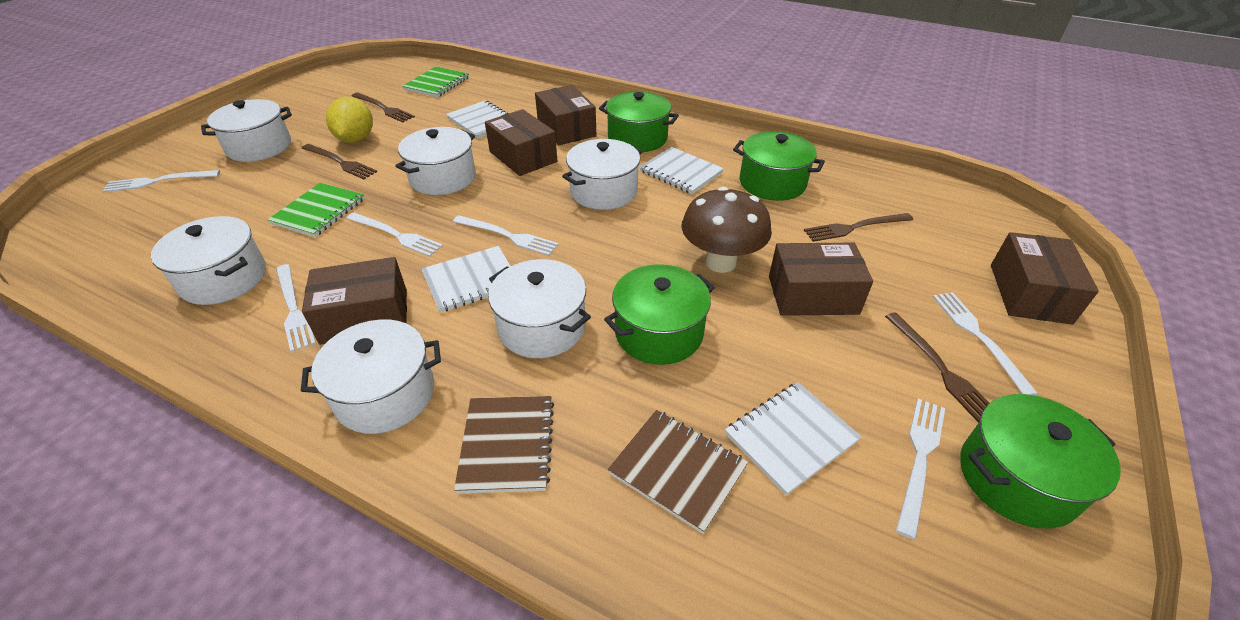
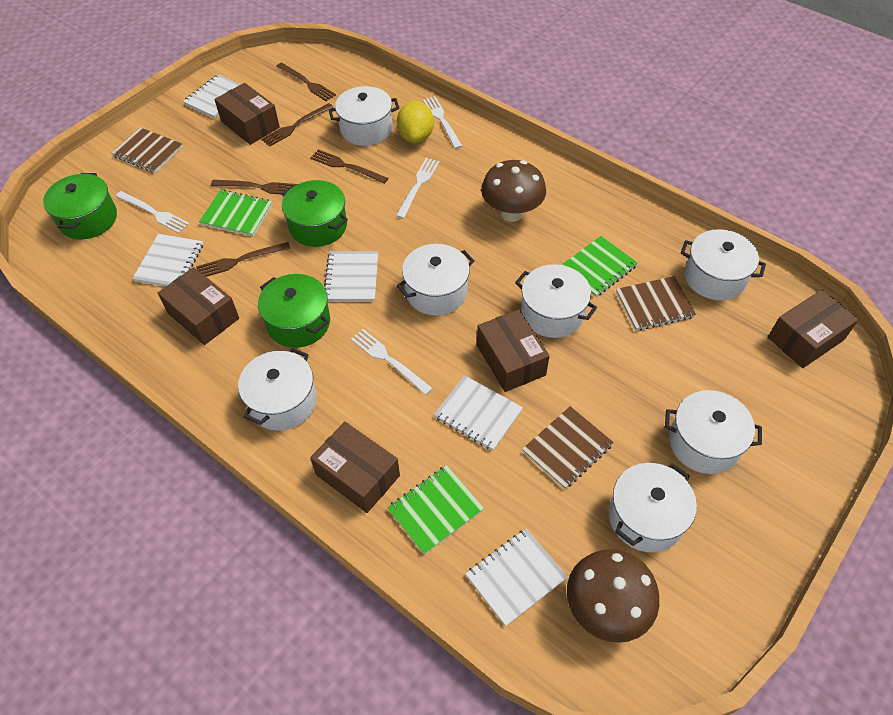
brown fork: [302,144,377,179] [352,92,415,123] [804,213,913,242] [885,312,990,423] = 4 -> [196,242,291,277] [211,180,298,194] [261,103,334,147] [276,62,336,101] [310,149,388,184] = 5
brown mushroom: [681,187,772,273] = 1 -> [481,160,546,222] [567,549,659,643] = 2
brown notebook: [454,396,554,494] [608,410,748,534] = 2 -> [111,127,183,173] [522,406,614,489] [616,276,696,331] = 3
green notebook: [267,183,365,237] [402,66,469,98] = 2 -> [199,190,273,236] [387,465,484,555] [562,236,638,297] = 3
green pot: [599,92,679,152] [604,264,715,365] [733,131,825,201] [960,394,1121,528] = 4 -> [43,173,117,240] [258,274,330,348] [282,180,348,247] = 3
white fork: [103,170,220,192] [276,264,316,352] [346,213,443,257] [453,215,559,256] [896,399,945,539] [933,292,1038,395] = 6 -> [115,191,189,233] [351,329,433,395] [396,158,439,219] [423,96,462,149] = 4
white notebook: [421,246,510,313] [446,100,509,139] [640,147,724,194] [725,382,862,495] = 4 -> [132,234,203,287] [183,74,241,119] [324,251,378,301] [434,375,523,451] [466,528,568,626] = 5
white pot: [151,216,266,305] [201,99,292,162] [301,320,441,434] [395,127,476,195] [488,259,591,358] [562,139,642,210] = 6 -> [238,348,317,431] [329,86,399,146] [397,244,474,316] [515,264,597,338] [609,463,697,552] [665,390,762,474] [681,229,766,300] = 7

